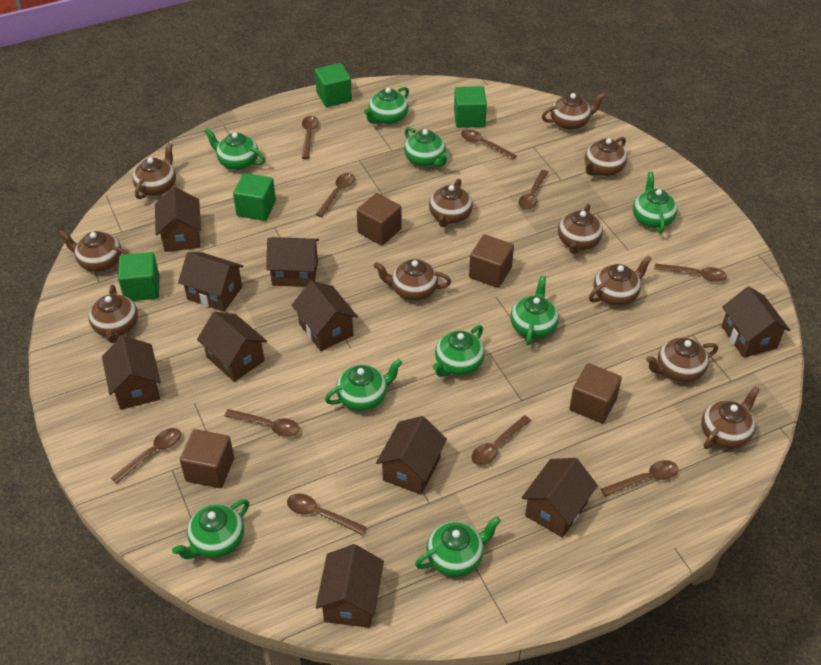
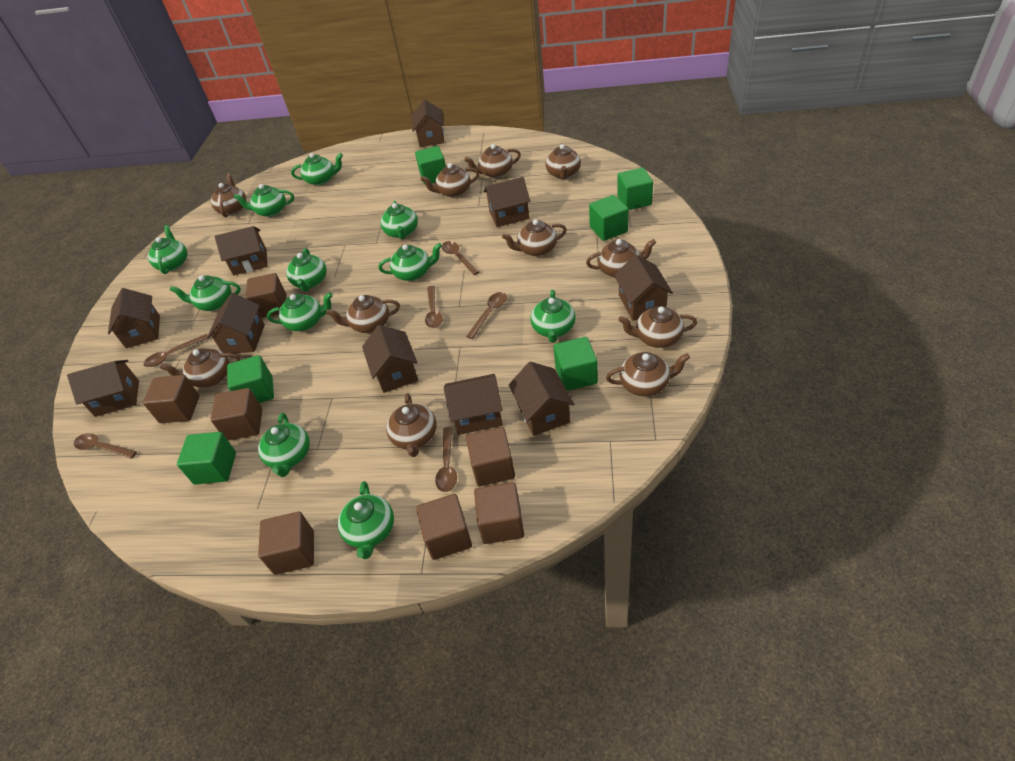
brown cube: [180,429,234,488] [357,193,402,246] [469,234,514,288] [569,363,622,424] = 4 -> [143,375,200,423] [211,388,262,440] [245,273,287,318] [258,511,314,575] [416,494,472,560] [466,427,515,487] [474,482,524,544] = 7
brown spoon: [111,428,181,484] [225,409,300,437] [287,494,366,535] [302,116,319,159] [316,173,355,217] [461,129,517,160] [471,415,531,465] [519,170,548,210] [601,460,678,497] [654,263,727,282] = 10 -> [74,433,137,459] [143,334,208,367] [425,286,443,328] [435,427,457,492] [442,241,480,275] [466,292,507,339] = 6
green cube: [118,252,159,301] [233,173,276,221] [315,63,352,107] [454,86,487,128] = 4 -> [177,432,236,485] [227,355,274,403] [415,146,446,185] [554,337,598,391] [589,195,628,241] [617,168,653,210] = 6
green teapot: [172,499,250,559] [204,128,265,170] [325,359,402,411] [364,87,409,125] [404,127,449,167] [415,517,501,577] [433,325,485,377] [510,276,559,346] [633,172,678,234] = 9 -> [148,225,187,274] [170,276,241,311] [233,184,294,217] [258,413,310,477] [267,292,333,331] [286,248,327,292] [291,153,343,186] [338,481,394,559] [379,243,442,281] [381,201,418,239] [530,290,576,343] = 11

